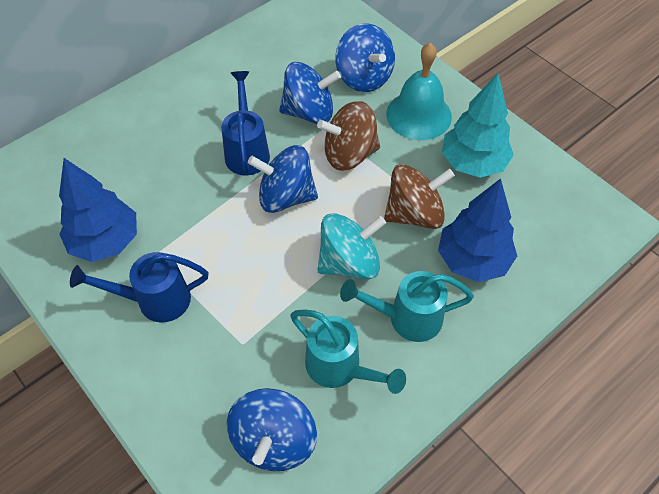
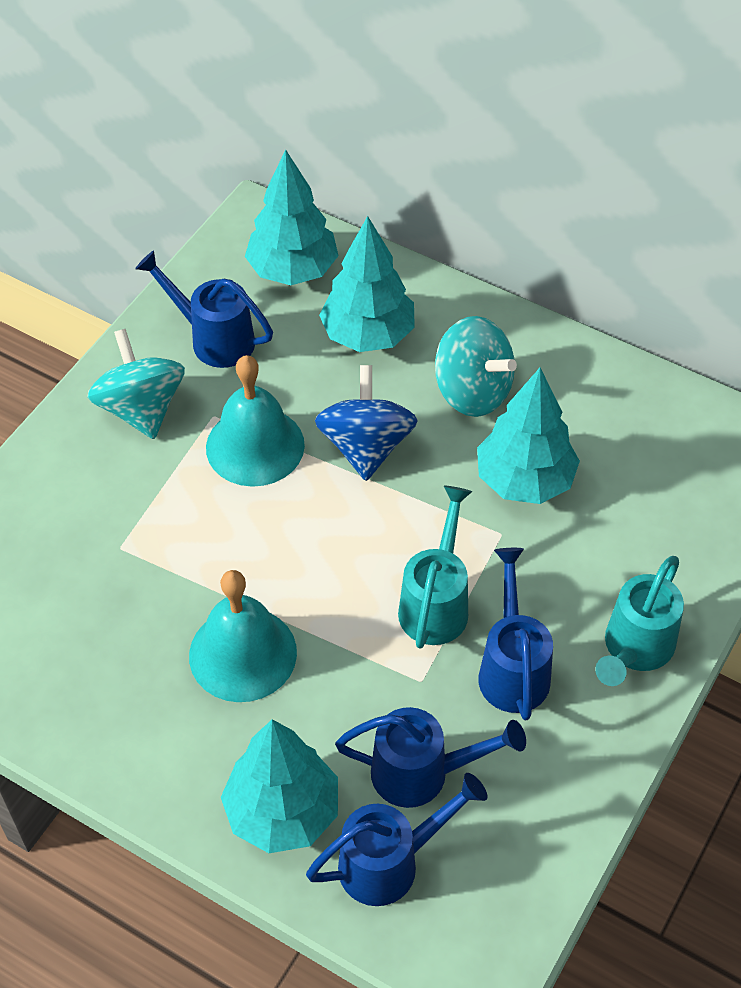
blue spinning top: [227,388,317,471] [248,145,318,213] [279,62,341,124] [335,24,395,92] = 4 -> [315,365,418,481] = 1
blue tree: [59,158,137,262] [438,178,517,282] = 2 -> none = 0
blue watering can: [70,252,209,322] [221,71,270,175] = 2 -> [135,250,273,368] [306,773,488,906] [335,707,526,808] [478,548,553,720] = 4
brown spinning top: [317,101,380,171] [384,164,455,229] = 2 -> none = 0
turquoise bell: [386,43,452,140] = 1 -> [189,570,297,702] [206,355,305,487] = 2
turquoise spinning top: [317,213,386,280] = 1 -> [87,329,185,439] [435,316,517,417] = 2
turquoise tree: [442,73,514,178] = 1 -> [221,719,338,853] [245,150,339,285] [319,216,415,352] [477,367,580,504] = 4

